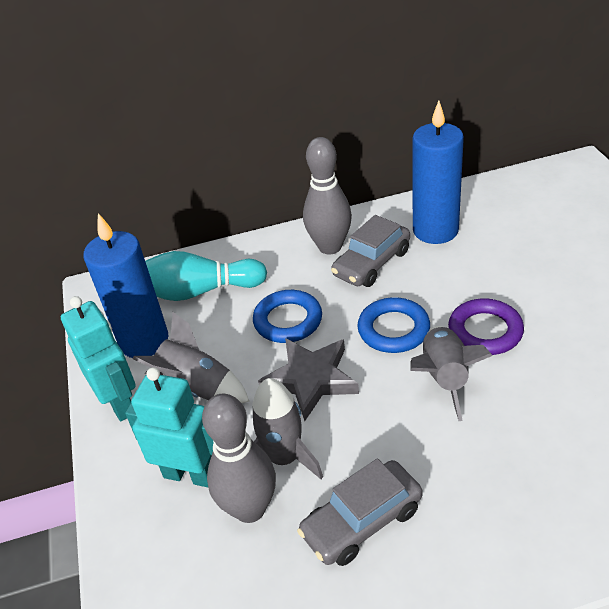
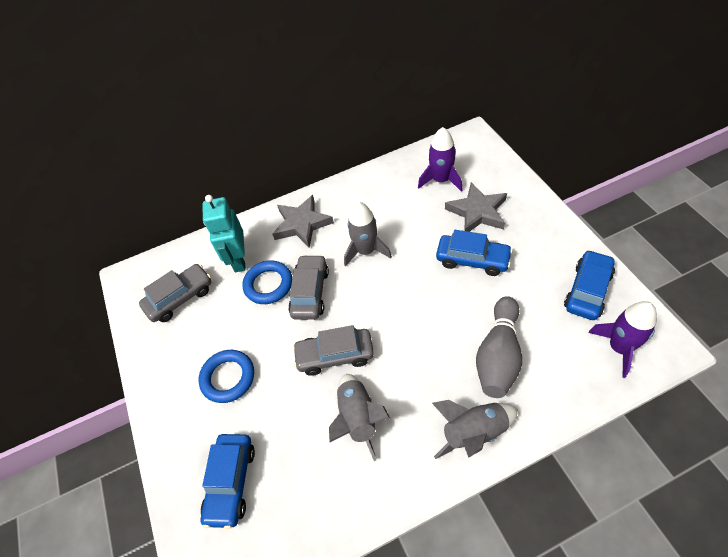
blue candle: [83,213,168,358] [412,101,464,244] = 2 -> none = 0
blue car: none = 0 -> [201,434,255,529] [436,230,513,276] [564,250,615,320] = 3
grey bowling pin: [202,394,276,523] [303,137,352,254] = 2 -> [476,296,522,398] = 1
grey car: [297,458,423,566] [331,215,410,287] = 2 -> [139,264,211,322] [288,255,329,320] [293,325,374,376] = 3
grey star: [258,338,359,421] = 1 -> [273,195,334,248] [445,182,507,232] = 2
purple ring: [448,298,524,355] = 1 -> none = 0
purple rocket: none = 0 -> [418,127,462,191] [588,301,657,378] = 2
turquoise bowling pin: [145,251,267,301] = 1 -> none = 0
turquoise robot: [60,296,136,421] [125,367,213,487] = 2 -> [203,195,246,272] = 1

